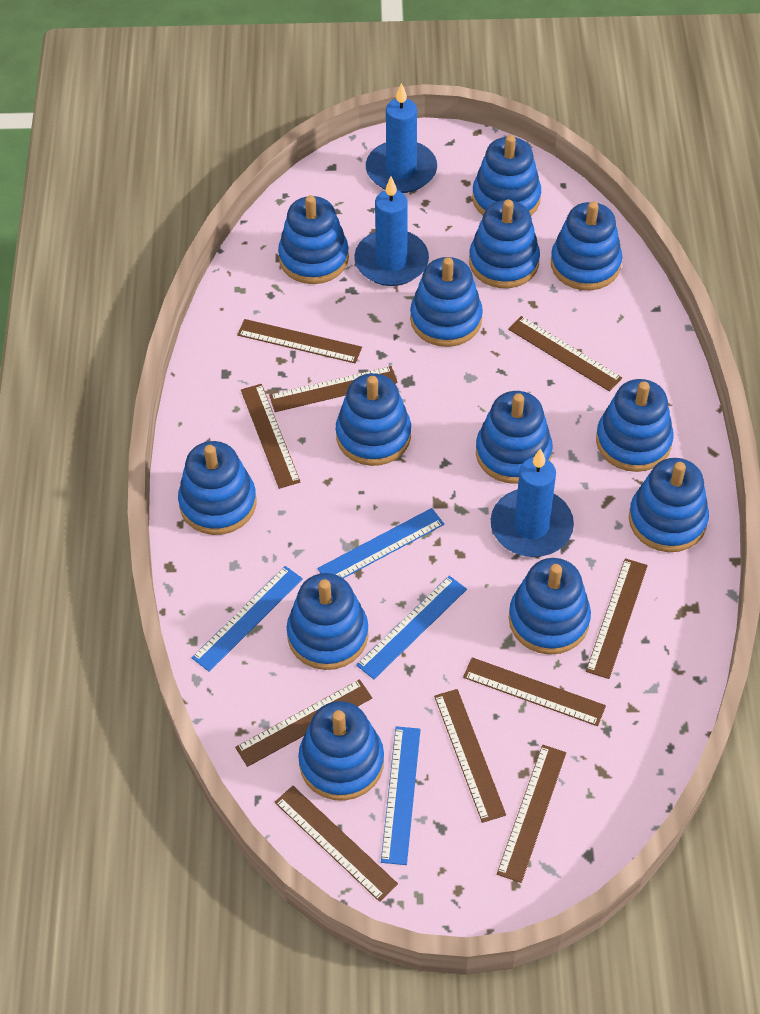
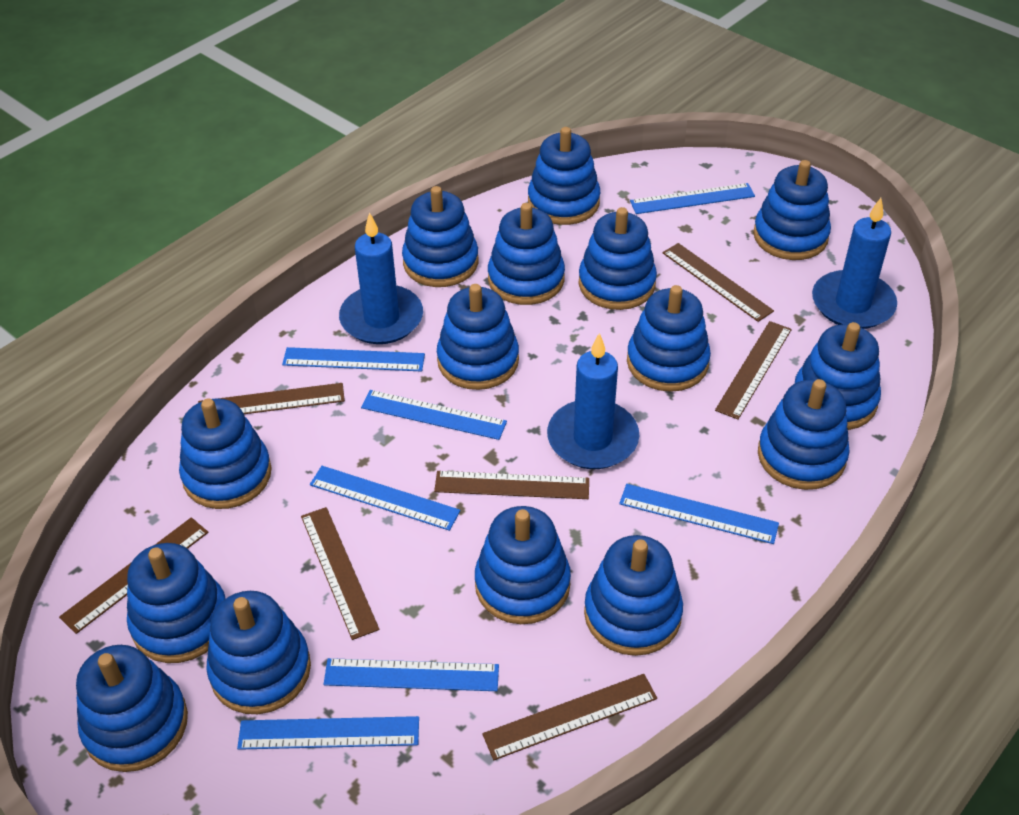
blue ruler: [192,566,303,672] [317,508,444,578] [356,576,467,679] [381,726,421,865] = 4 -> [237,716,419,750] [282,347,425,371] [310,466,460,531] [324,658,499,691] [361,390,507,440] [619,484,779,544] [630,183,755,214] = 7
blue stacking toy: [178,441,256,535] [278,195,349,284] [287,573,369,670] [298,701,384,801] [336,373,411,466] [410,257,483,347] [469,199,540,288] [472,135,541,216] [476,391,552,484] [509,558,591,655] [551,201,622,290] [596,379,673,472] [629,458,709,552] = 13 -> [76,645,188,772] [127,543,226,663] [179,398,272,509] [206,591,311,714] [402,186,478,287] [437,284,519,390] [475,506,571,624] [488,203,565,305] [528,127,600,225] [579,207,657,310] [584,535,683,656] [627,285,711,392] [753,160,831,260] [758,379,850,490] [795,322,881,430] = 15
brown ruler: [235,679,372,767] [237,319,362,363] [241,384,300,489] [269,366,398,412] [275,786,398,902] [434,689,506,823] [463,657,606,726] [497,745,566,883] [508,316,622,392] [586,558,648,679] = 10 -> [59,517,208,634] [198,383,345,414] [301,507,379,640] [434,471,589,499] [482,674,657,760] [662,243,774,322] [715,321,792,420] = 7

